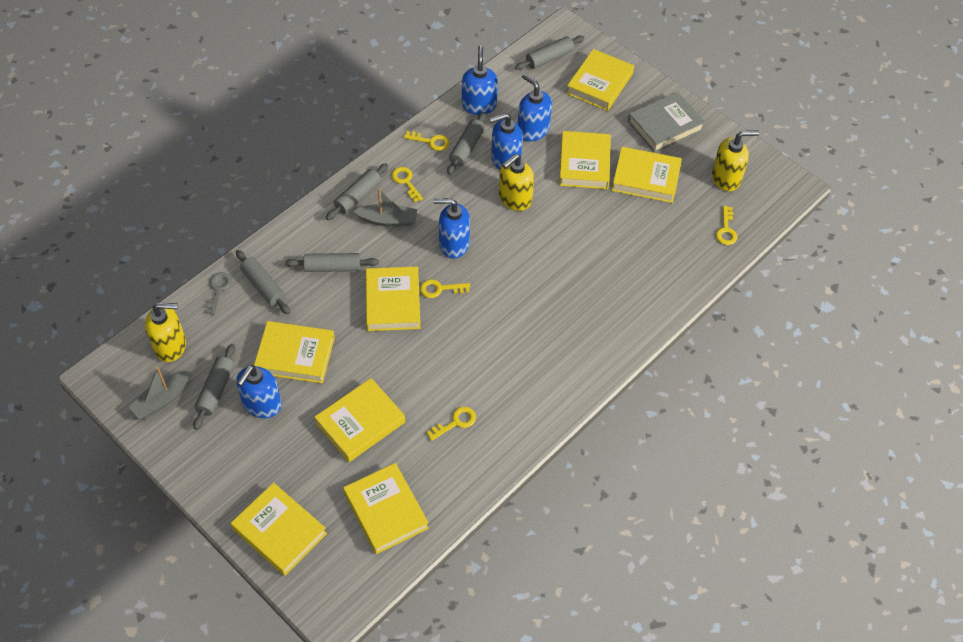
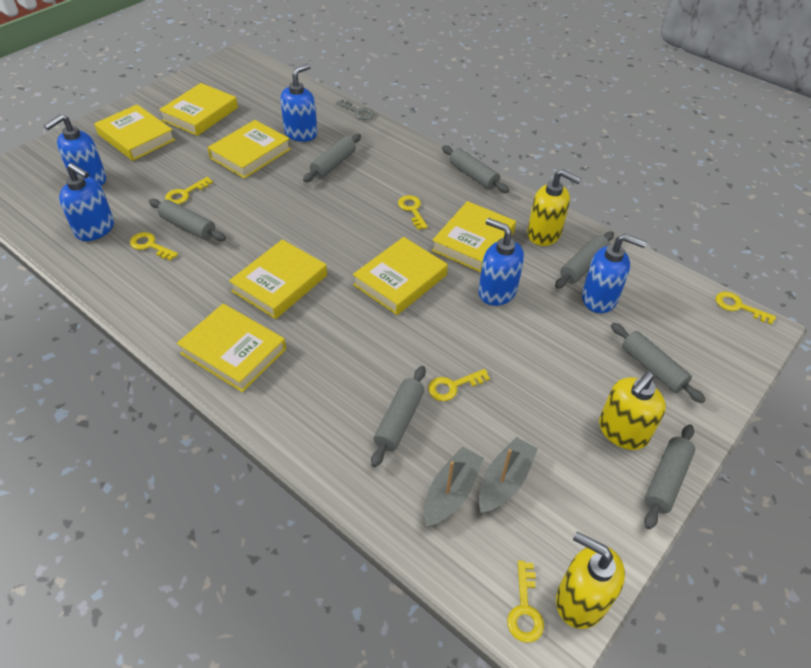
grey book: [628,92,705,153] = 1 -> none = 0
grey rolling pin: [193,344,235,430] [236,250,290,314] [285,253,379,272] [326,163,388,220] [447,112,486,174] [515,36,585,70] = 6 -> [149,199,226,241] [303,134,361,182] [371,366,426,467] [442,146,509,193] [555,231,614,289] [611,323,706,403] [644,424,695,529] = 7
yellow book: [231,483,327,576] [254,321,335,383] [314,378,405,462] [343,463,429,554] [366,266,421,331] [559,131,611,189] [566,49,634,111] [612,147,682,203] = 8 -> [94,105,175,161] [159,83,238,136] [177,304,286,392] [207,120,291,179] [229,239,327,319] [353,237,448,315] [432,201,516,272] = 7
yellow key: [391,167,423,202] [404,131,449,151] [420,279,470,298] [426,407,476,441] [716,206,737,245] = 5 -> [130,232,178,261] [165,177,213,204] [398,195,428,230] [428,369,490,401] [507,561,544,643] [716,292,776,325] = 6

